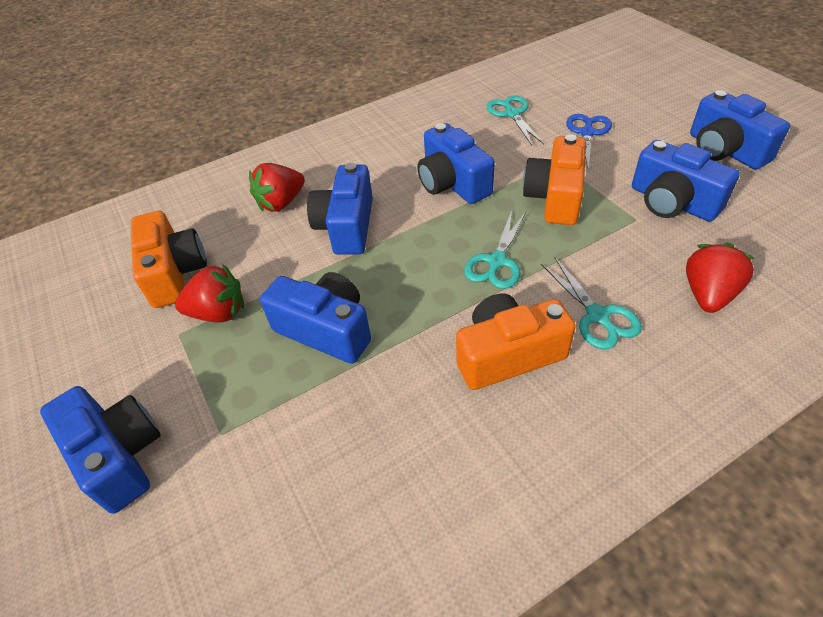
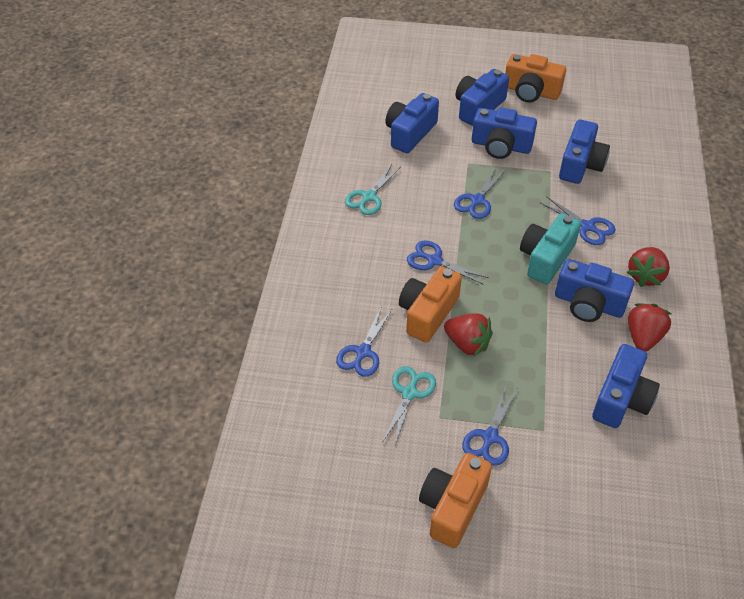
blue scissors: [566,114,612,171] = 1 -> [336,306,393,377] [407,240,489,285] [454,168,506,219] [462,385,517,466] [540,196,616,245] = 5
turquoise camera: none = 0 -> [520,213,581,284] = 1
turquoise scissors: [464,211,526,289] [486,95,544,145] [541,258,642,349] = 3 -> [345,164,401,215] [382,366,436,445] = 2

